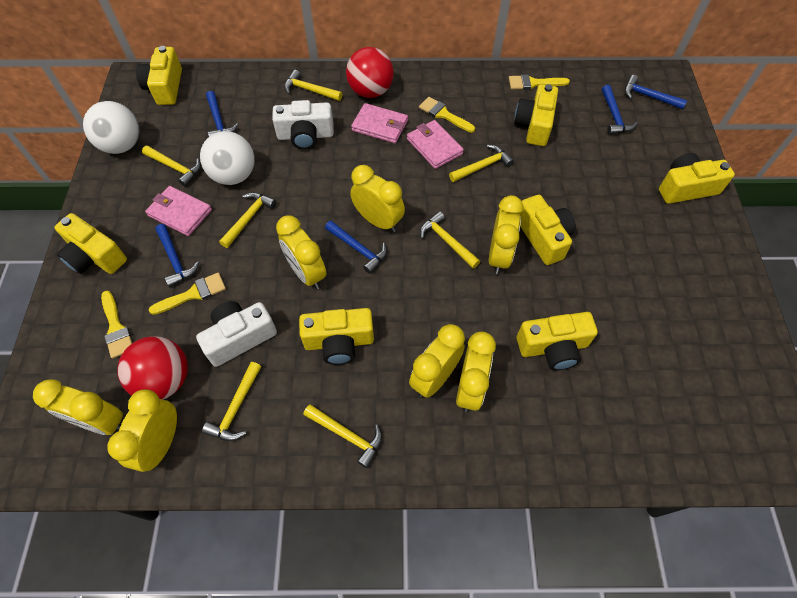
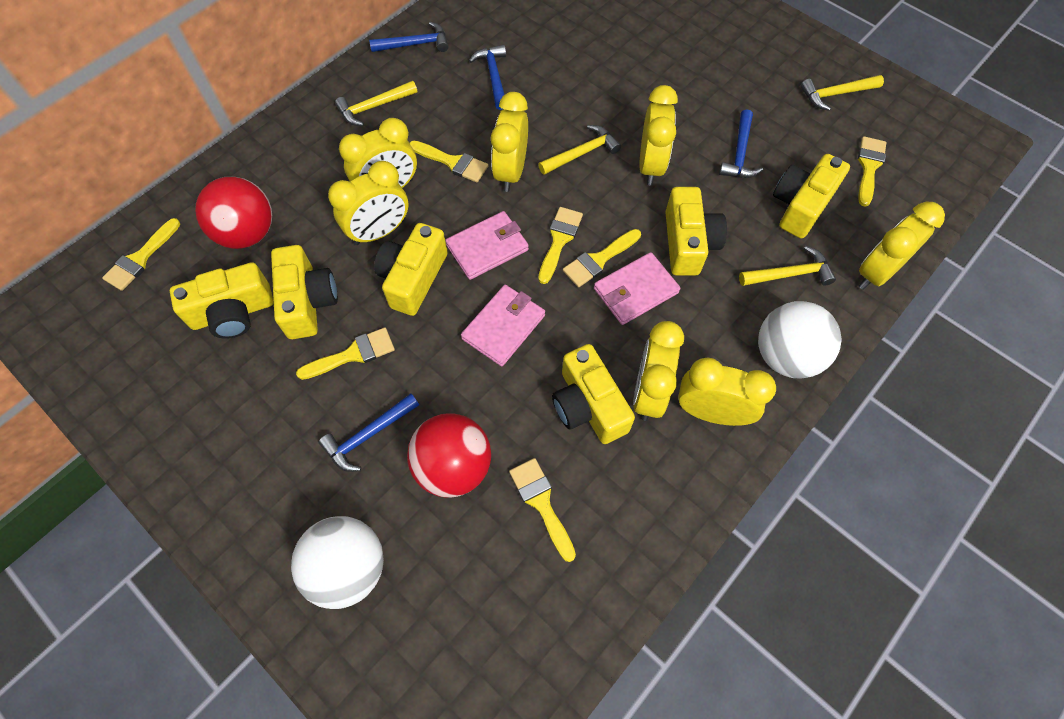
blue hammer: [155,224,199,287] [206,91,239,137] [325,221,387,274] [602,85,638,135] [625,75,687,109] = 5 -> [319,394,419,472] [369,22,449,52] [469,45,506,110] [719,109,763,178] = 4
white camera: [196,301,277,367] [272,100,334,150] = 2 -> none = 0
yellow brush: [101,291,132,359] [149,273,226,315] [419,97,475,133] [509,74,570,90] = 4 -> [102,218,180,291] [296,328,395,380] [410,141,488,183] [509,458,576,562] [538,207,583,284] [563,229,641,287] [858,136,886,207] = 7
yellow camera: [55,213,127,274] [136,46,182,105] [299,308,374,365] [514,84,558,146] [517,312,598,370] [520,195,576,265] [659,153,735,204] = 7 -> [170,262,274,339] [271,245,338,339] [374,223,448,316] [552,344,635,444] [665,187,727,276] [773,154,850,239] = 6
yellow hammer: [142,145,201,187] [202,362,261,441] [219,192,277,248] [284,70,342,101] [303,404,382,468] [420,211,480,268] [449,145,514,182] = 7 -> [335,81,418,126] [538,125,621,175] [739,246,836,286] [800,75,884,111] = 4

